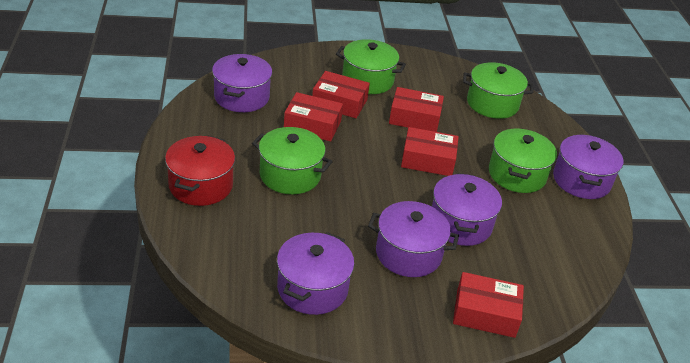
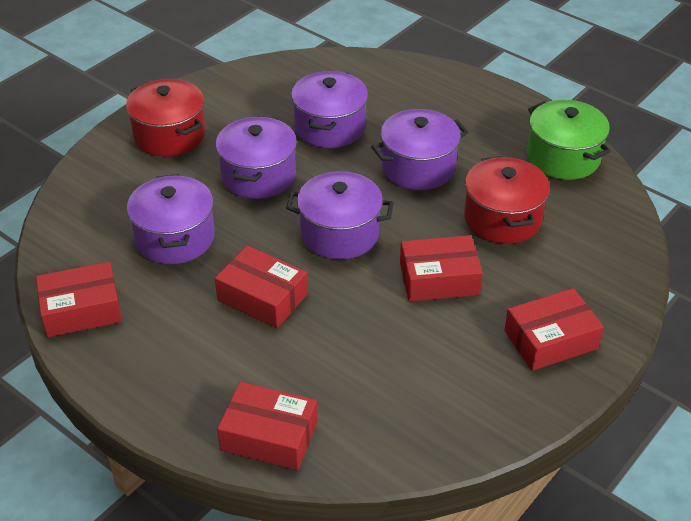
green pot: [252,127,333,194] [336,39,406,94] [463,62,534,119] [489,128,557,193] = 4 -> [527,100,611,180] = 1
red pot: [165,136,235,206] = 1 -> [126,79,205,157] [464,156,550,244] = 2

